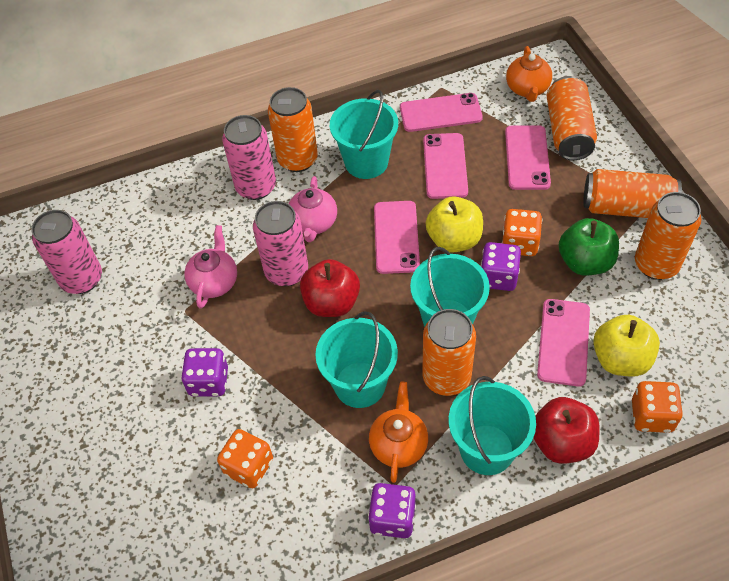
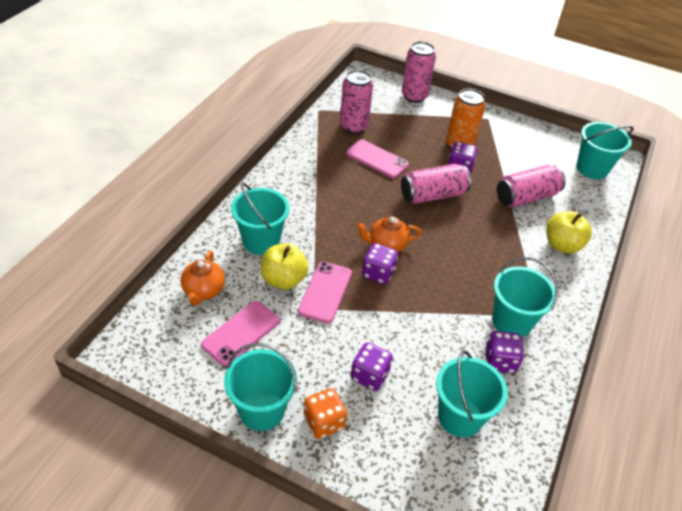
green apple: [559,218,619,276] = 1 -> none = 0
orange can: [268,87,318,172] [422,309,476,396] [546,76,597,160] [583,169,682,218] [635,192,701,280] = 5 -> [446,89,486,150] = 1
orange dice: [217,429,273,488] [502,209,542,256] [632,381,683,433] = 3 -> [304,388,347,439] = 1
pink can: [31,210,102,294] [222,115,276,200] [253,201,308,286] = 3 -> [340,70,373,134] [401,164,471,204] [402,41,436,103] [497,165,566,207] = 4
pink phone: [374,201,420,274] [400,93,483,132] [423,133,468,199] [505,125,551,190] [537,299,590,387] = 5 -> [201,301,280,366] [298,261,352,324] [346,139,409,178] = 3
pink teapot: [184,225,237,309] [289,176,337,242] = 2 -> none = 0
purple dice: [181,348,228,397] [368,483,416,538] [481,242,521,291] = 3 -> [351,342,393,391] [362,243,398,284] [447,142,477,174] [485,331,524,373] = 4
red apple: [300,259,360,317] [533,397,599,464] = 2 -> none = 0
turquoise bucket: [315,311,398,408] [330,90,398,179] [410,247,490,327] [449,376,536,475] = 4 -> [224,343,297,431] [231,182,290,255] [436,350,508,437] [492,257,558,337] [576,122,633,179] = 5

